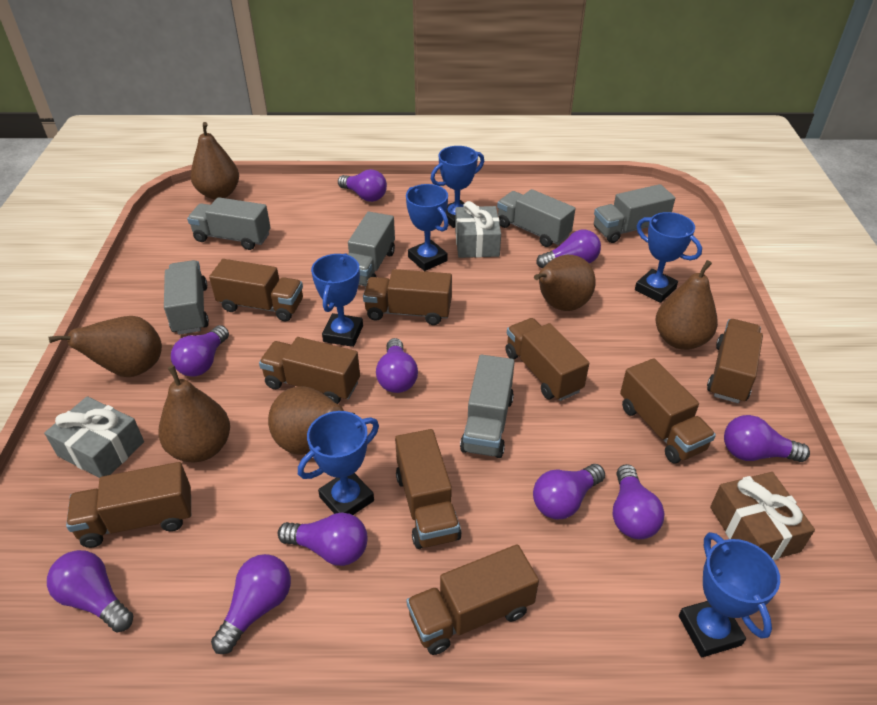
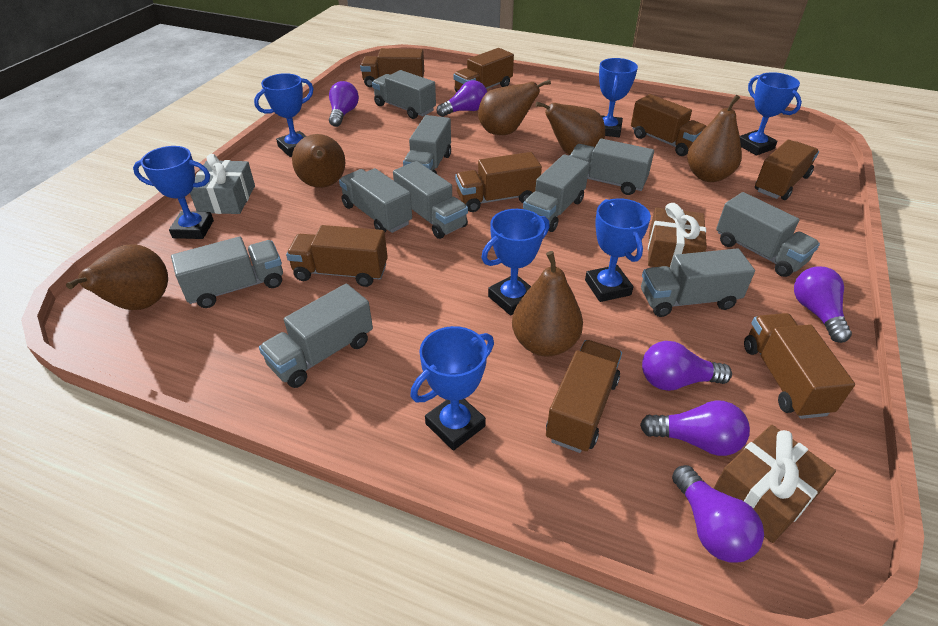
blue trophy: [298,411,379,515] [311,253,363,347] [406,184,449,271] [431,146,484,228] [635,212,702,303] [679,532,780,657] = 6 -> [133,146,214,239] [254,73,314,157] [410,326,494,451] [481,209,550,316] [585,198,651,302] [599,58,638,137] [740,72,802,156] = 7
brown gift: [710,472,815,560] = 1 -> [648,203,707,268] [713,425,836,543] = 2
brown truck: [66,462,191,548] [209,259,303,321] [259,337,360,404] [363,269,452,325] [395,429,461,549] [407,544,539,655] [505,318,589,401] [620,358,716,464] [707,319,763,403] = 9 -> [286,225,388,287] [360,48,424,87] [453,48,514,92] [455,152,542,212] [546,340,622,453] [631,94,706,156] [744,313,855,419] [755,140,819,200] = 8
grey gift: [44,396,144,478] [455,201,501,258] = 2 -> [190,154,255,214] = 1
grey truck: [164,260,209,335] [187,197,271,250] [348,212,395,286] [460,355,515,458] [497,189,575,247] [594,184,675,243] = 6 -> [171,237,283,308] [259,284,373,388] [339,168,412,233] [372,70,436,119] [393,161,468,239] [403,115,451,174] [523,154,590,232] [570,139,654,195] [641,248,755,317] [716,192,820,277] = 10
purple light bulb: [47,550,133,633] [171,325,229,377] [211,554,291,654] [278,512,367,566] [338,169,387,202] [376,338,418,393] [533,464,605,519] [536,230,601,269] [613,464,665,539] [724,415,810,462] = 10 -> [329,81,359,127] [437,80,487,117] [640,400,750,456] [642,341,732,391] [672,465,764,563] [794,266,852,343] = 6

